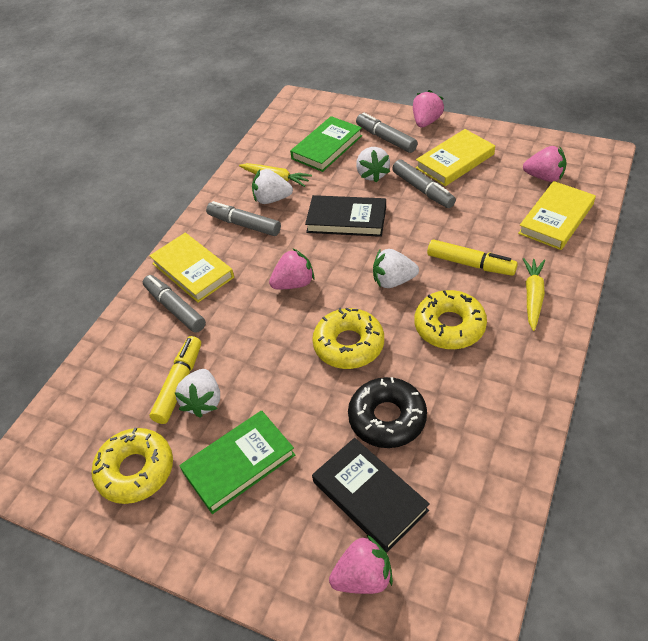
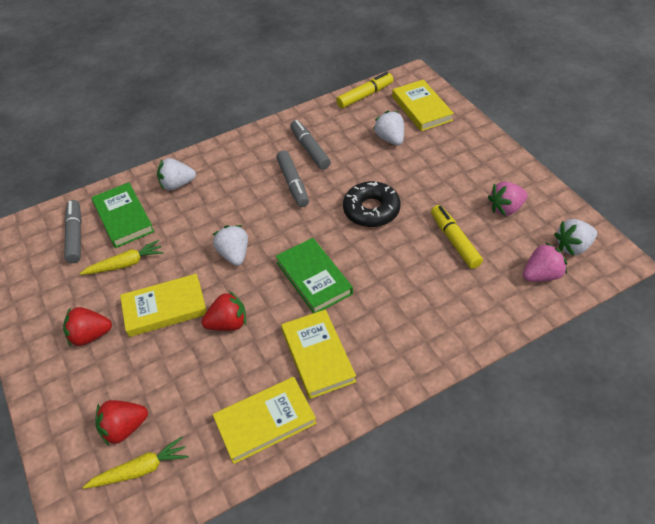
black book: [305,195,386,237] [312,438,430,553] = 2 -> none = 0
grey marker: [143,275,206,333] [206,201,281,236] [356,112,418,153] [392,159,456,208] = 4 -> [64,200,82,263] [276,151,309,207] [290,120,331,170] = 3
pink strawberry: [269,249,315,289] [329,534,393,594] [413,90,444,128] [523,146,566,182] = 4 -> [488,181,528,216] [523,242,567,282] = 2
red strawberry: none = 0 -> [63,307,112,346] [96,400,148,446] [201,291,246,331] = 3
yellow book: [149,233,234,303] [416,129,495,186] [518,181,596,250] = 3 -> [120,274,207,337] [213,377,317,464] [281,309,356,399] [392,80,454,131] = 4
yellow donut: [91,428,173,504] [312,307,384,369] [415,290,487,349] = 3 -> none = 0

